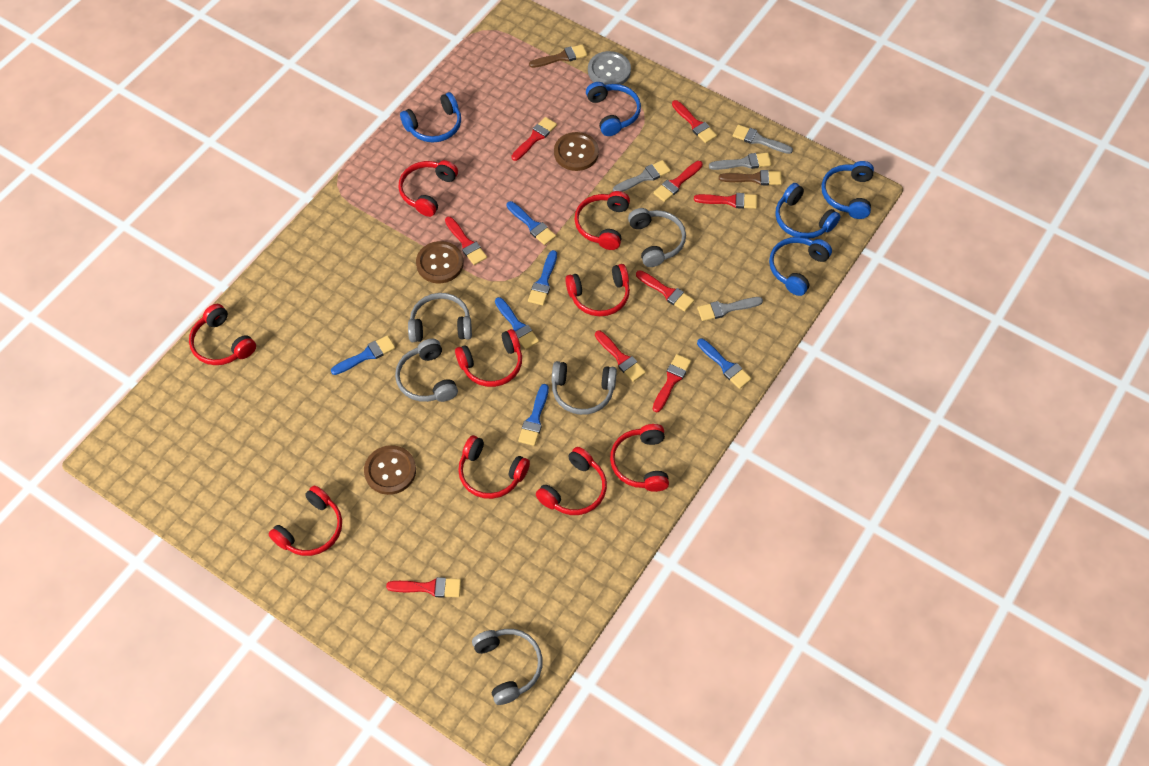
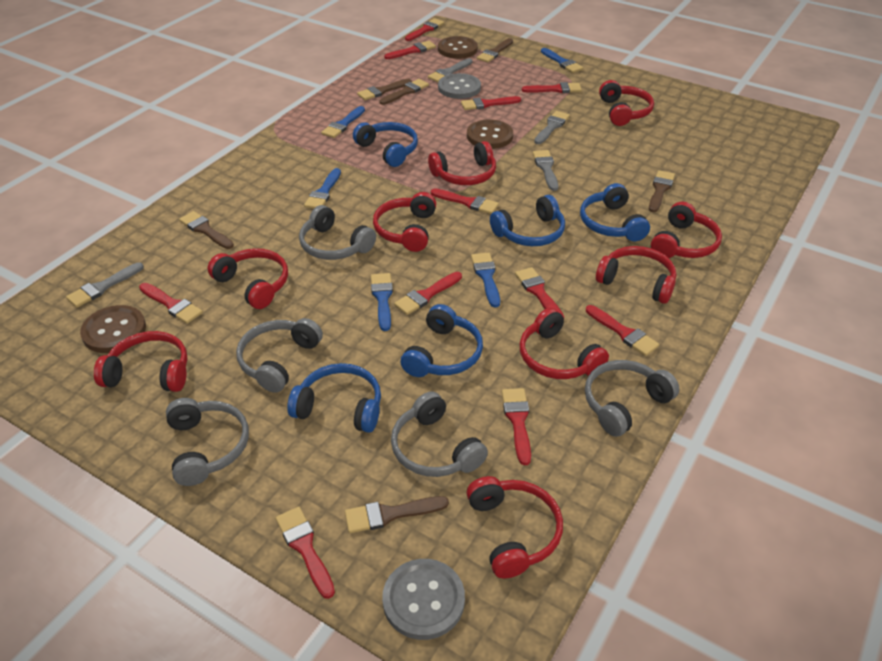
blue brush: [331,335,395,375] [495,297,539,350] [507,201,556,245] [518,384,549,446] [528,250,557,305] [697,339,752,389] = 6 -> [304,168,341,209] [321,106,365,138] [371,273,393,331] [471,252,500,308] [541,48,583,73] = 5
brown brush: [529,44,587,68] [719,170,782,185] = 2 -> [179,211,234,249] [345,496,449,533] [357,79,412,100] [380,79,429,105] [477,38,513,63] [649,170,675,212] = 6
grey button: [588,51,631,85] = 1 -> [382,559,465,640] [438,73,481,99] = 2
red brush: [386,577,461,598] [445,217,487,265] [511,117,557,161] [595,331,646,382] [636,270,694,312] [653,161,703,202] [653,354,691,412] [672,100,717,143] [694,193,757,209] = 9 -> [139,283,203,324] [276,506,335,599] [384,41,436,59] [394,272,462,315] [405,18,445,41] [431,188,499,214] [461,96,521,110] [502,388,531,465] [515,267,564,317] [522,82,582,93] [586,305,659,356] = 11

